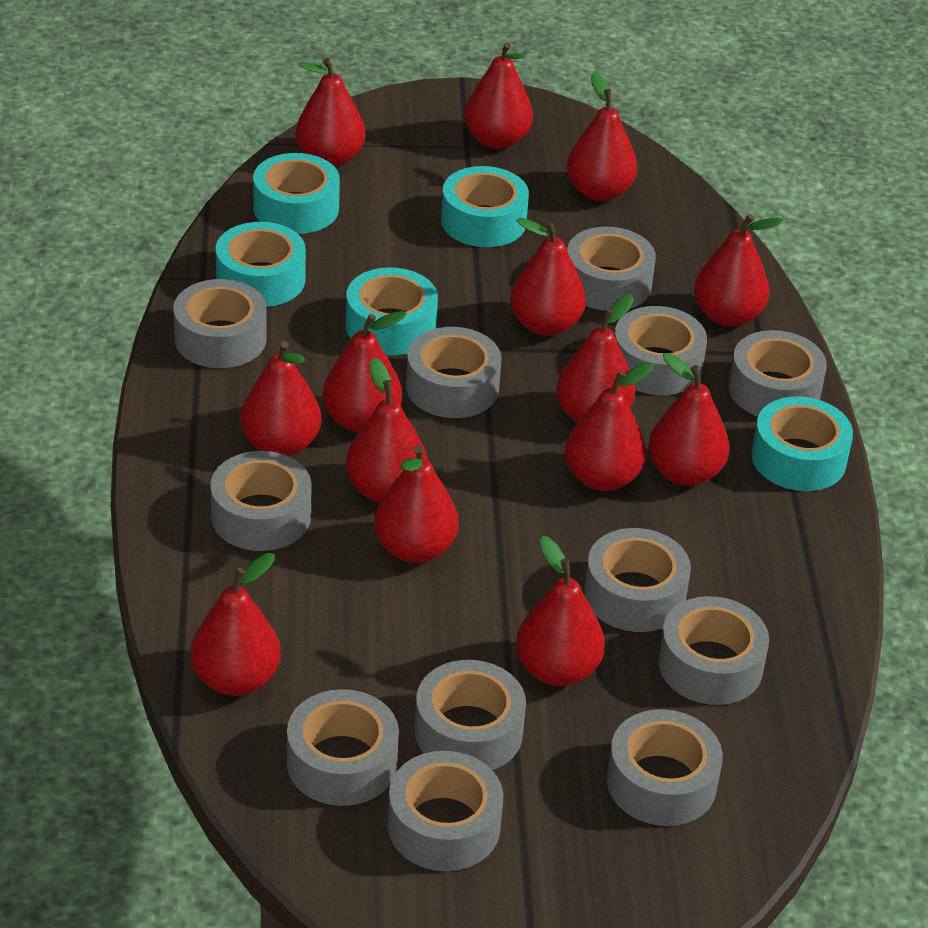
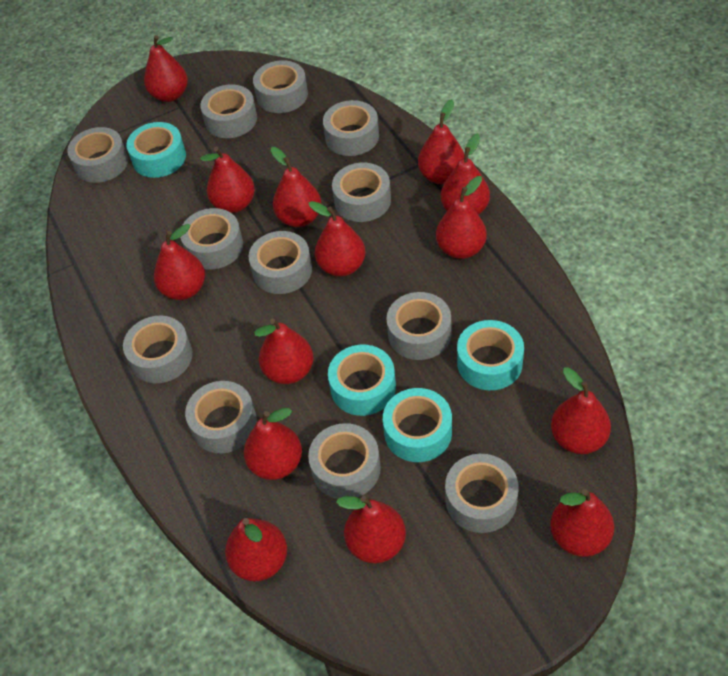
turquoise tape: [216,222,306,307] [253,153,340,234] [346,267,438,355] [441,166,529,247] [751,396,853,491] = 5 -> [126,122,186,178] [328,345,396,416] [383,388,452,462] [457,320,524,390] = 4

